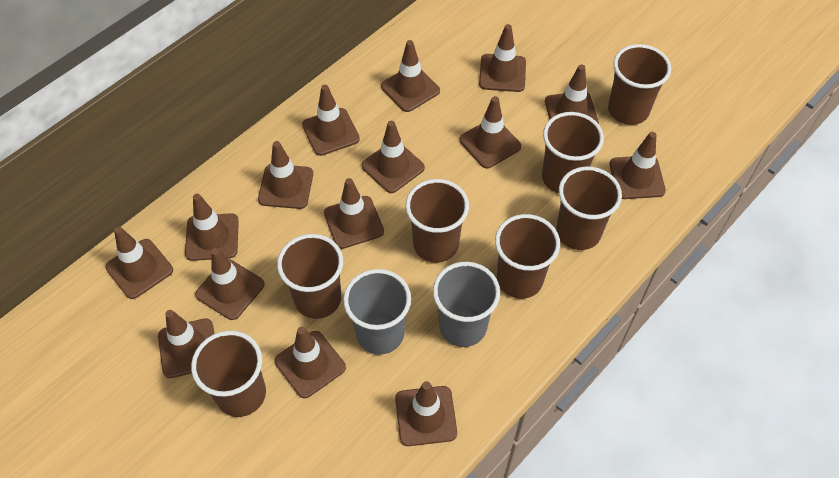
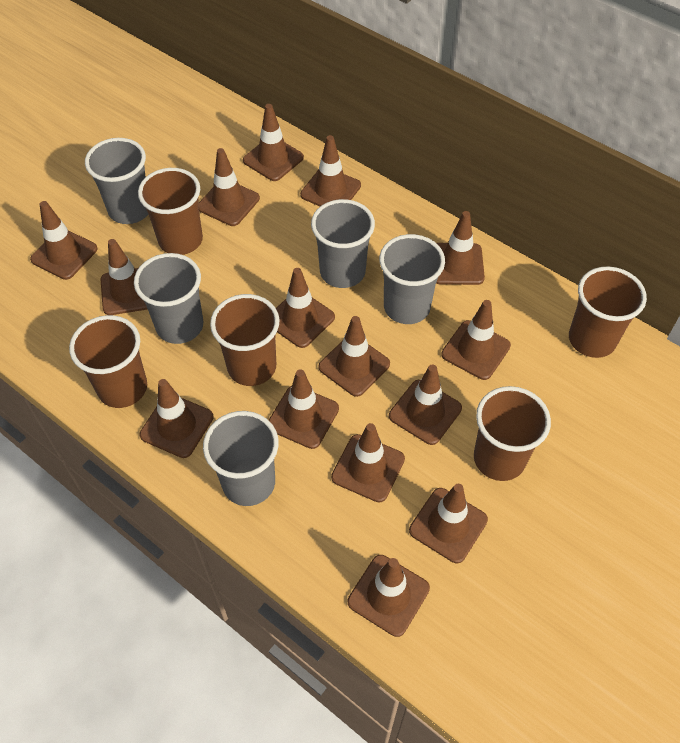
brown cup: [191,331,266,417] [277,234,343,319] [405,179,469,263] [495,214,560,299] [542,112,604,193] [556,166,622,250] [608,44,671,125] = 7 -> [69,315,147,408] [138,168,203,255] [210,294,280,386] [474,386,551,481] [569,266,647,358] = 5
grey cup: [343,269,411,355] [433,262,500,347] = 2 -> [85,138,148,224] [134,253,203,344] [203,411,279,506] [311,199,375,288] [379,234,445,324] = 5

